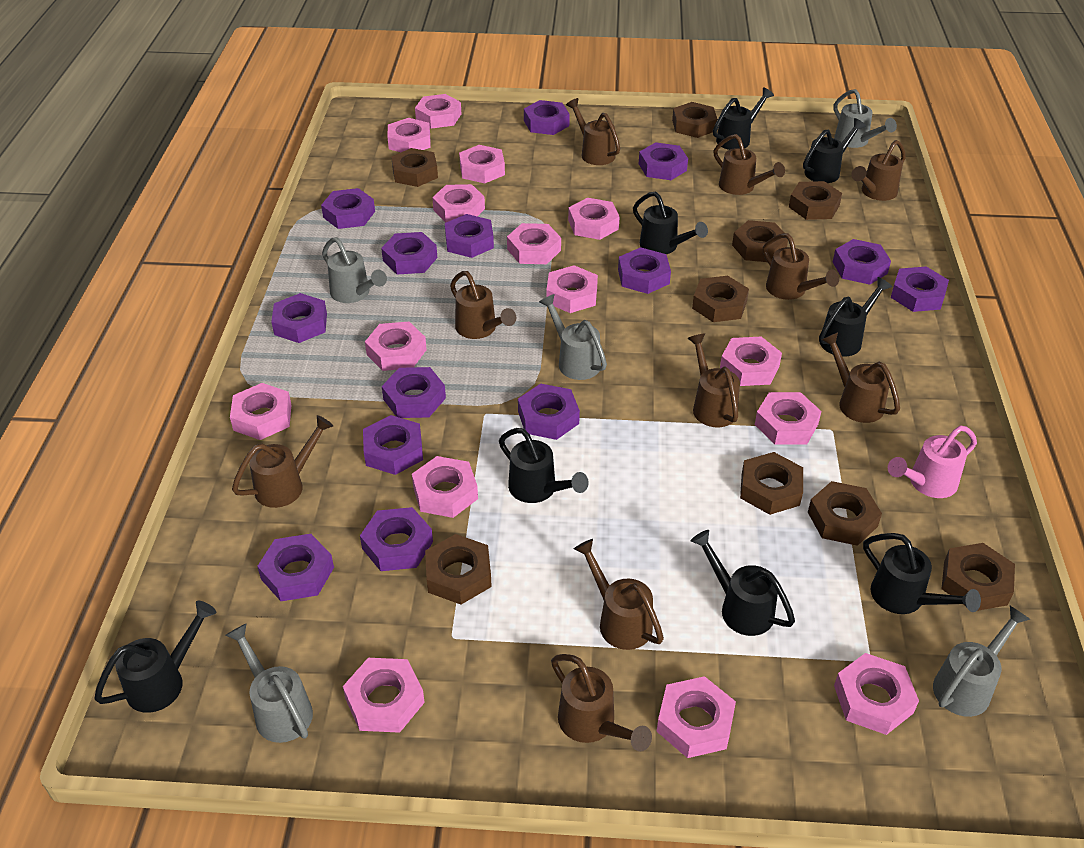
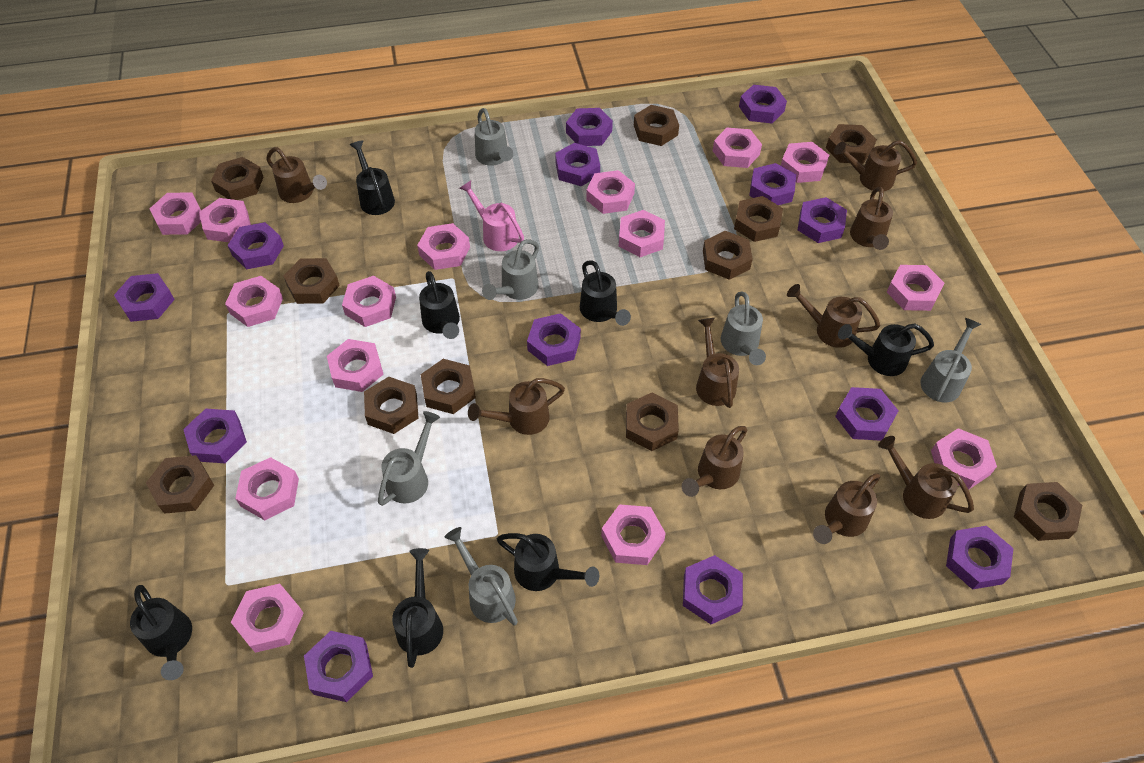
black watering can: [94,601,216,713] [499,428,589,503] [633,191,708,254] [690,530,795,636] [713,87,774,150] [803,118,866,183] [819,277,892,357] [863,533,981,614] = 8 -> [130,585,192,680] [350,140,395,215] [392,548,443,668] [419,271,460,339] [497,533,599,591] [580,260,631,326] [838,324,934,376] = 7
brown nut: [391,148,438,187] [425,534,492,604] [672,102,717,138] [692,276,749,322] [732,220,788,262] [740,452,803,515] [789,181,842,220] [808,481,882,546] [942,543,1015,611] = 9 -> [146,455,214,514] [211,157,263,200] [283,258,340,304] [364,377,418,434] [421,359,476,414] [626,393,679,451] [634,105,679,146] [703,231,753,280] [734,196,783,242] [826,124,877,164] [1014,482,1082,541] = 11
brown watering can: [232,415,333,508] [450,271,516,339] [551,654,652,751] [566,98,620,165] [574,539,664,650] [687,334,740,427] [714,134,785,195] [763,233,839,300] [821,332,900,423] [851,140,906,201] = 10 -> [266,147,327,203] [468,378,565,435] [682,426,747,497] [696,318,739,408] [787,284,880,348] [813,473,880,544] [834,140,917,192] [850,187,893,250] [878,436,974,519] = 9
grey watering can: [225,623,313,743] [322,237,387,303] [539,294,607,380] [834,89,897,148] [933,606,1030,717] = 5 -> [378,411,440,506] [444,527,518,625] [475,108,513,166] [482,239,539,300] [721,292,766,365] [920,318,981,402] = 6
purple nut: [257,534,334,601] [271,293,327,343] [321,188,375,229] [360,507,433,571] [363,415,423,475] [381,232,437,275] [382,367,446,418] [445,214,494,258] [518,384,580,440] [524,100,570,135] [618,247,671,294] [639,142,688,180] [833,239,891,285] [891,267,949,312] = 14 -> [114,273,175,322] [183,409,247,463] [227,222,284,269] [304,631,373,702] [527,313,581,366] [555,143,600,186] [566,108,613,146] [683,555,743,624] [739,85,787,123] [749,163,796,205] [798,197,847,243] [835,387,899,441] [946,526,1013,590] = 13

